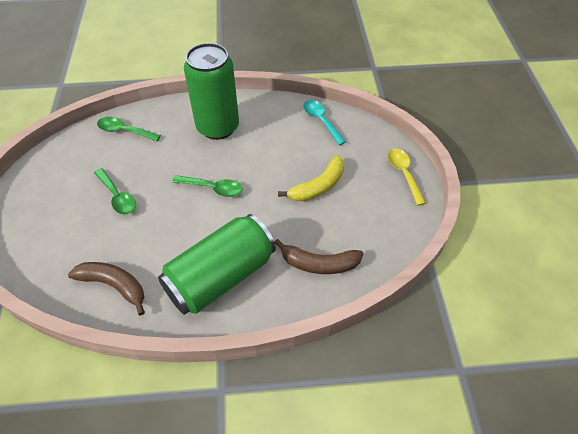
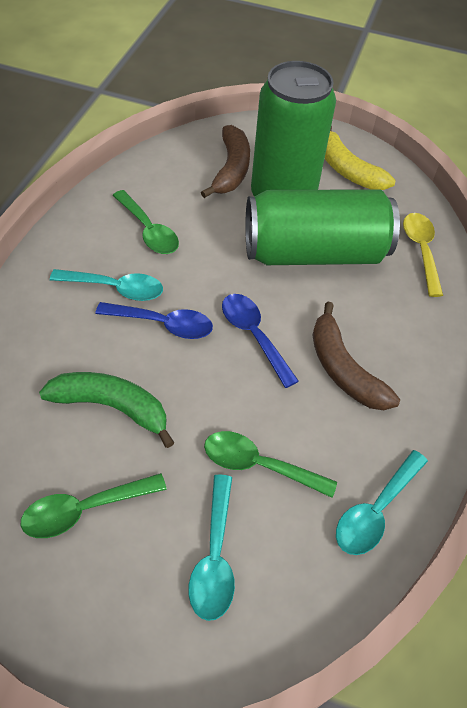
blue spoon: none = 0 -> [96,302,213,339] [222,294,299,388] = 2
green banana: none = 0 -> [39,372,175,448] = 1
turquoise spoon: [303,100,346,145] = 1 -> [50,269,163,301] [188,475,235,621] [336,450,428,555] = 3

